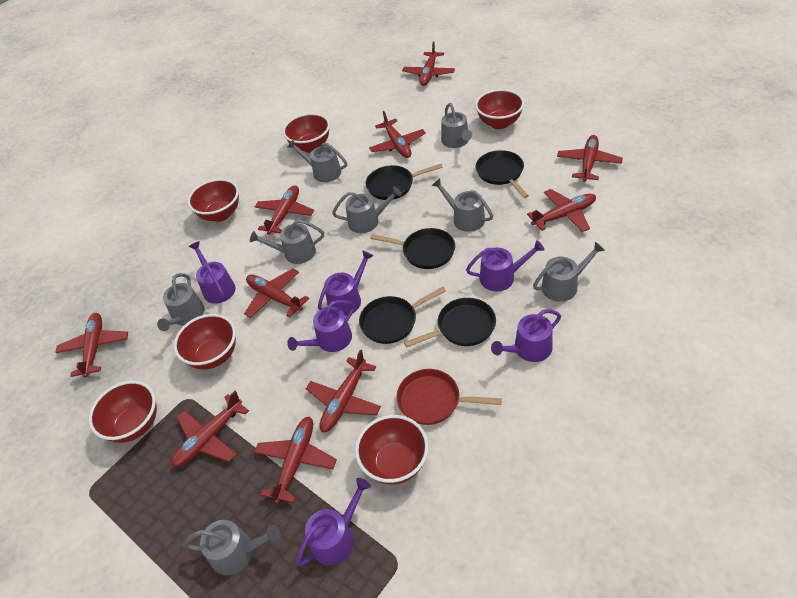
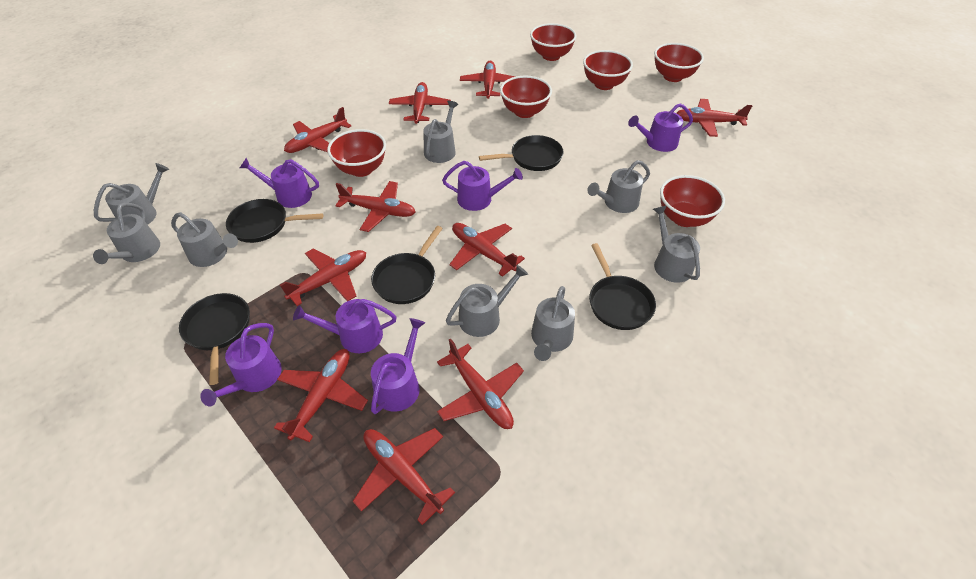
red pan: [396,369,502,425] = 1 -> none = 0

